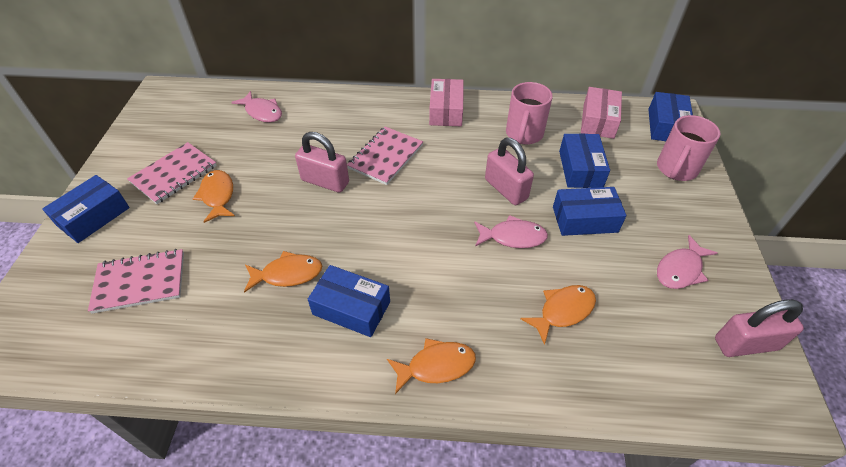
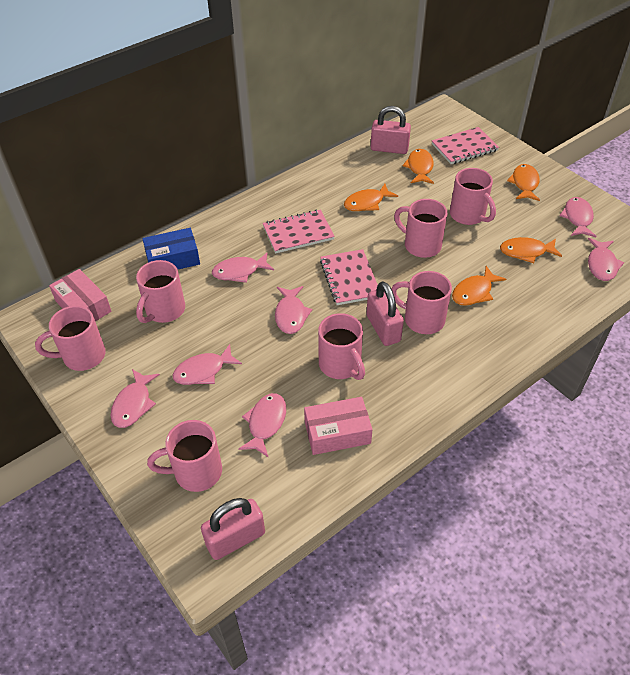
blue box: [42,175,130,243] [308,265,390,337] [553,187,626,236] [559,133,610,188] [648,92,693,141] = 5 -> [142,228,200,270] = 1
orange fish: [193,170,235,223] [244,251,322,293] [387,338,476,394] [521,285,596,345] = 4 -> [344,184,398,211] [402,149,434,184] [452,266,506,306] [500,237,562,263] [507,164,540,201] = 5
pink fish: [231,91,282,122] [474,215,548,248] [657,235,718,289] = 3 -> [111,369,160,428] [172,344,242,385] [212,253,274,283] [239,393,286,458] [275,286,312,334] [560,197,596,237] [588,238,624,281] = 7
pink mug: [506,82,553,144] [657,115,720,181] = 2 -> [35,306,106,371] [136,260,185,323] [147,420,222,492] [318,313,365,380] [391,271,452,334] [394,199,447,258] [450,168,496,225] = 7

